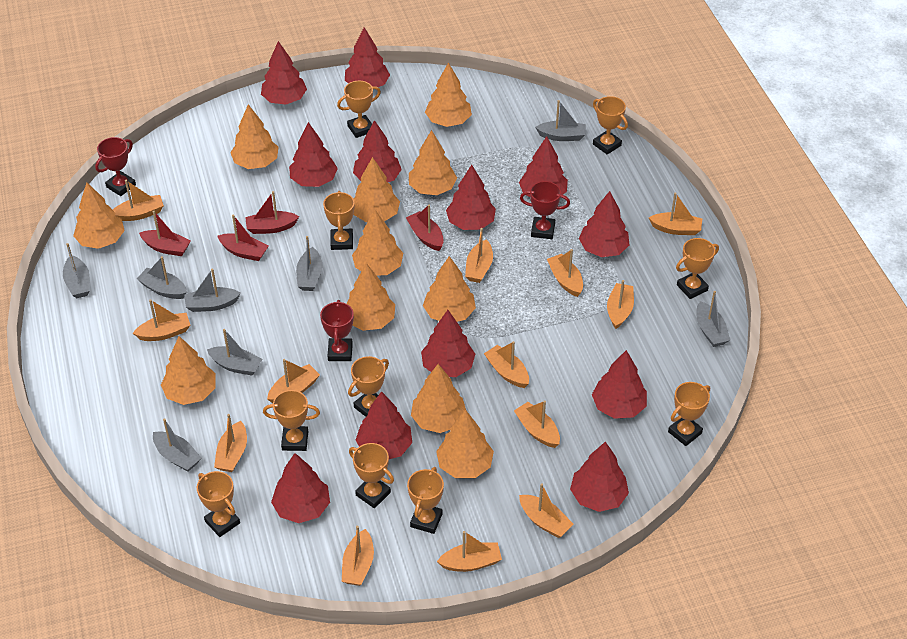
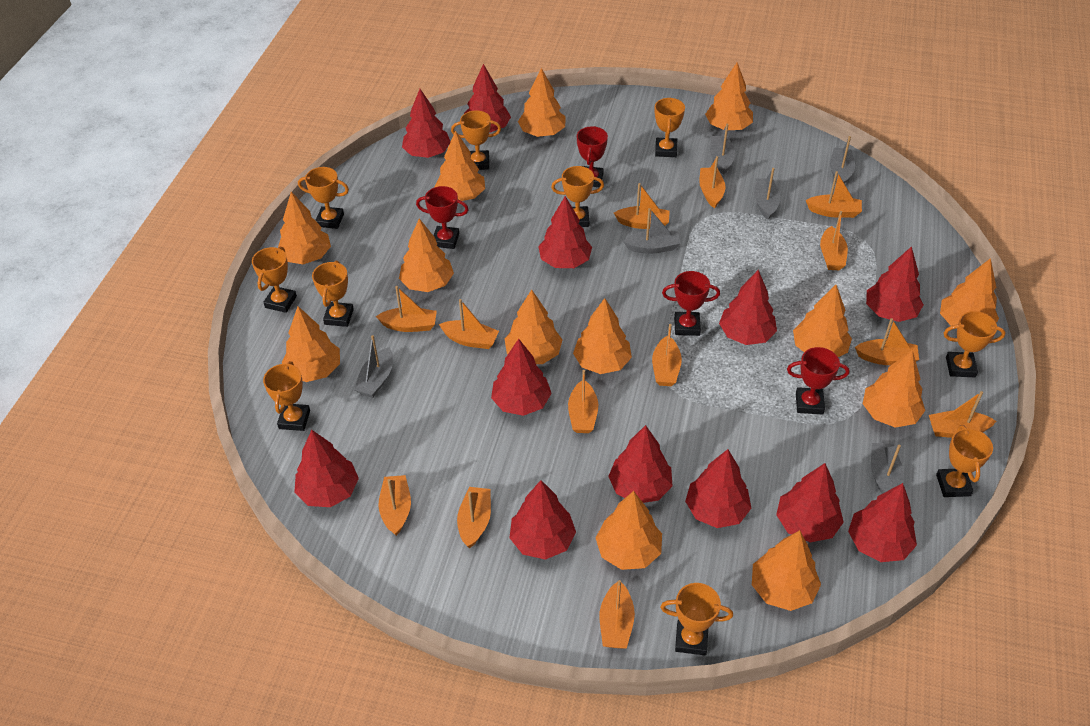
grey boat: [63,243,90,298] [137,256,187,299] [153,418,201,472] [184,268,241,312] [207,329,262,376] [296,236,322,291] [535,100,586,141] [696,291,730,347] = 8 -> [354,335,393,398] [623,208,681,254] [710,124,735,175] [754,168,780,220] [830,136,855,184] [871,443,904,494] = 6
orange tree: [73,183,125,249] [161,336,216,405] [230,104,278,169] [346,263,395,331] [352,210,403,276] [353,157,400,222] [409,130,457,195] [411,364,466,433] [423,256,476,322] [425,63,472,127] [436,409,494,478] = 11 -> [278,192,331,264] [282,306,340,382] [399,219,454,292] [435,130,485,201] [505,289,562,364] [518,68,565,137] [573,298,632,374] [596,491,662,570] [705,63,753,131] [752,530,821,611] [793,285,852,357] [863,350,925,428] [940,258,999,329] = 13
red boat: [139,211,191,256] [217,214,268,261] [245,191,299,234] [406,205,444,251] = 4 -> none = 0
red trophy: [95,137,136,196] [320,300,354,361] [520,181,570,239] = 3 -> [416,186,469,249] [577,126,608,187] [662,271,720,336] [787,347,849,414] = 4

